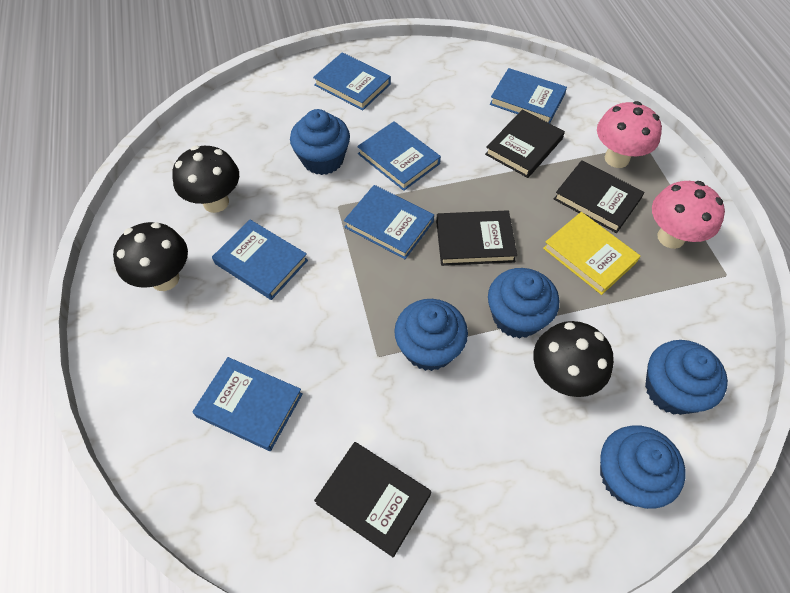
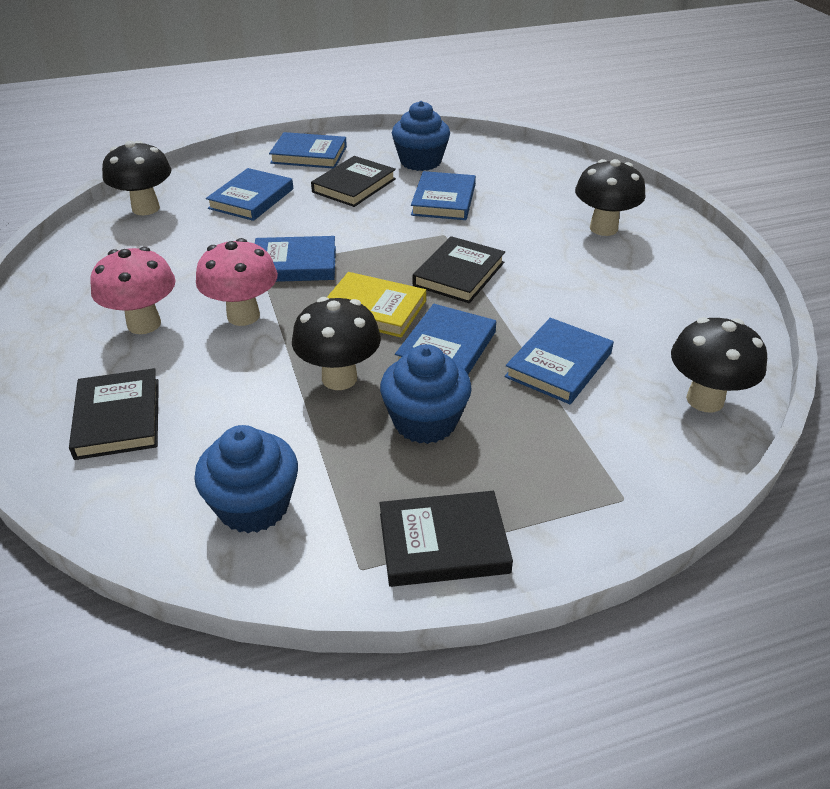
black mushroom: [113,222,188,291] [172,145,239,213] [533,321,614,397] = 3 -> [102,141,171,215] [292,297,381,390] [575,159,645,236] [671,317,767,412] = 4
blue cupcake: [290,109,350,175] [394,299,468,371] [488,268,559,338] [600,425,686,509] [645,340,728,415] = 5 -> [194,425,298,533] [380,344,472,444] [392,101,450,171] = 3

